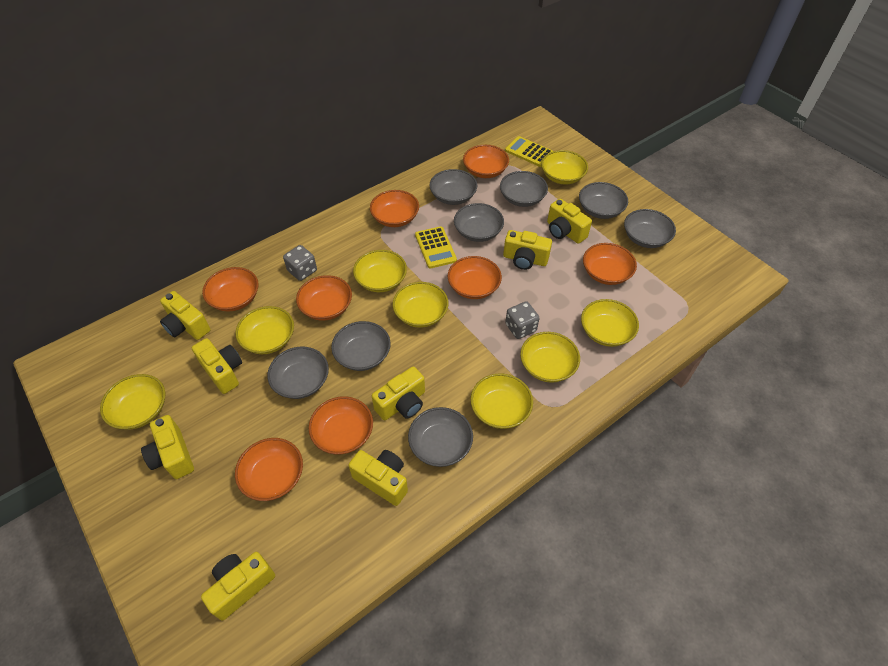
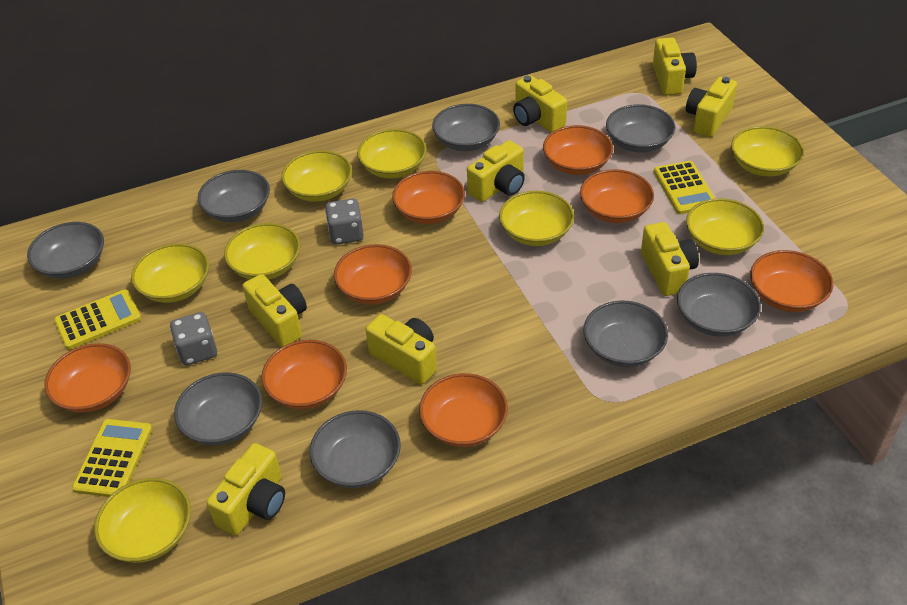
yellow calculator: [415,226,457,268] [505,136,553,167] = 2 -> [54,289,141,349] [72,419,152,497] [654,161,716,214] = 3

